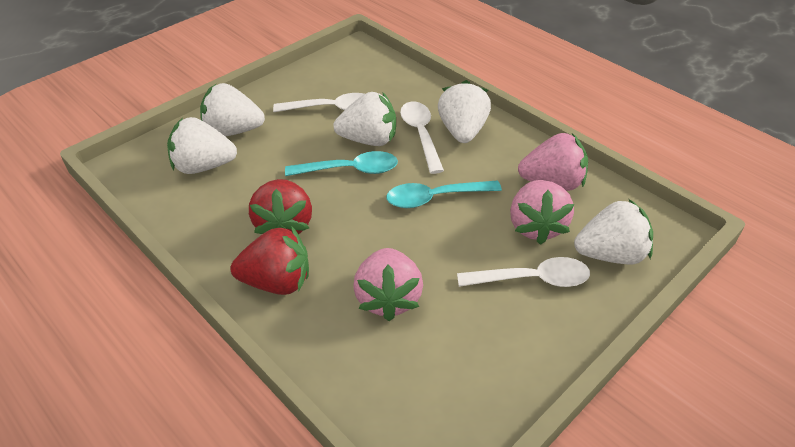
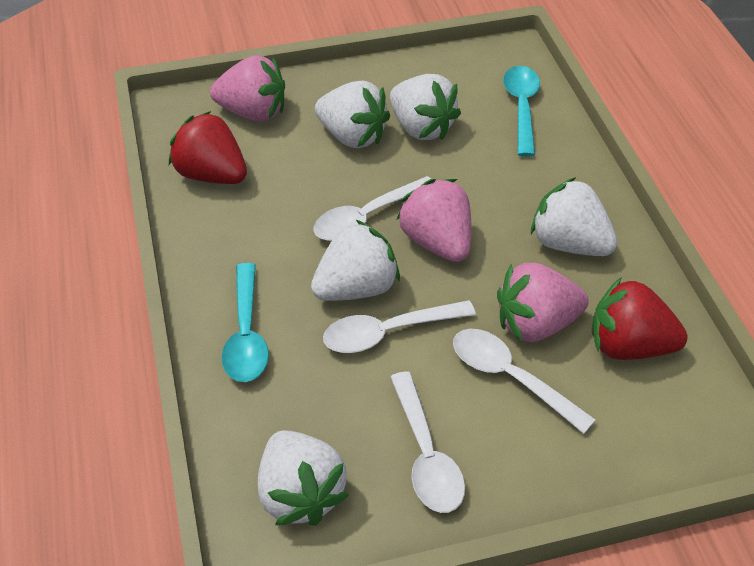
white spoon: [273,93,364,112] [400,102,444,174] [457,257,590,287] = 3 -> [314,176,431,241] [323,300,476,353] [390,371,465,513] [453,329,596,434] = 4

